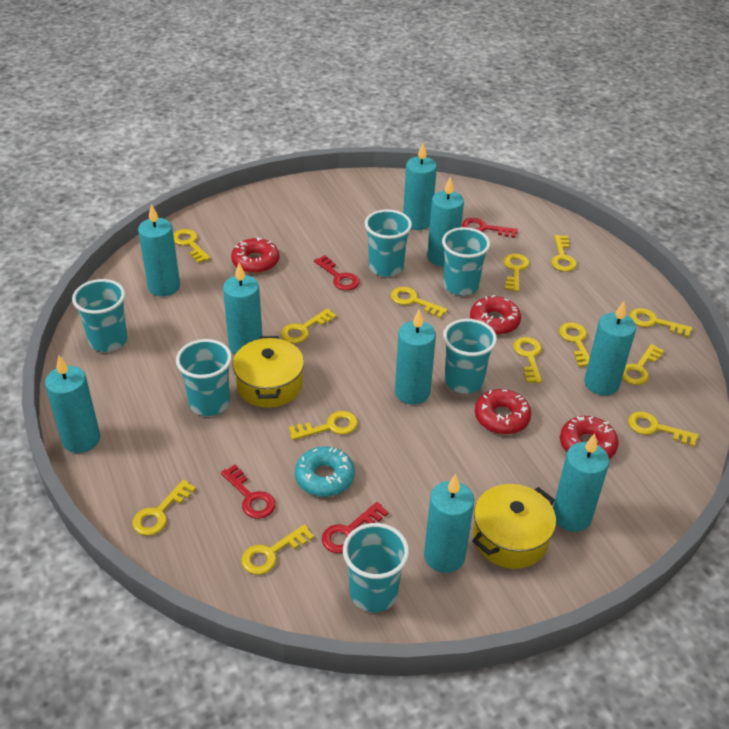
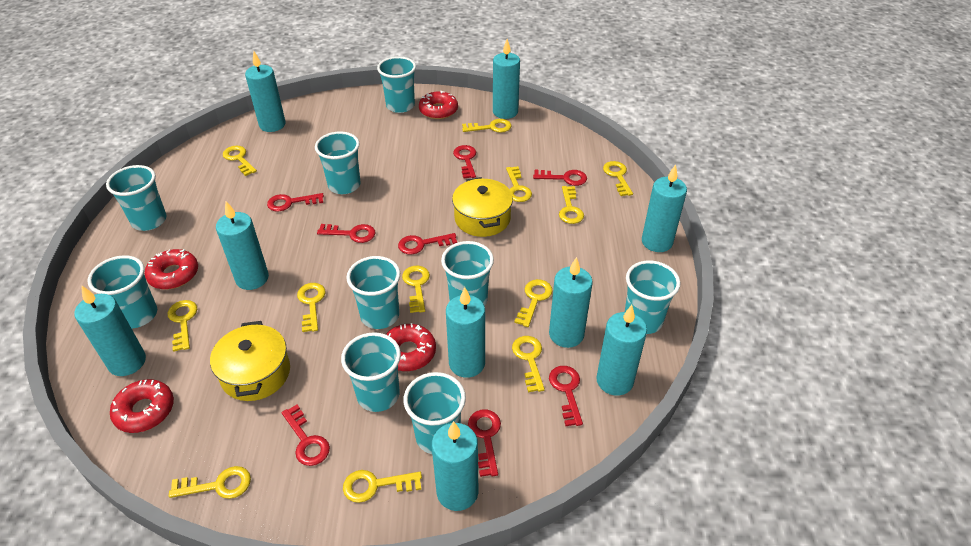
red key: [221,465,276,519] [314,255,360,291] [322,502,389,553] [462,218,518,238] = 4 -> [267,193,324,212] [282,405,330,466] [317,224,375,243] [398,233,457,254] [453,145,476,179] [468,410,501,477] [533,170,587,186] [549,366,583,426] = 8
turquoise cup: [72,279,128,352] [176,339,232,416] [343,523,409,612] [365,209,412,277] [442,227,490,296] [443,319,497,394] = 6 -> [88,255,157,328] [106,165,167,231] [315,132,361,194] [341,332,401,412] [347,256,400,329] [377,56,416,113] [403,372,466,454] [441,241,494,306] [625,261,680,334] = 9
turquoise donut: [295,446,355,497] = 1 -> none = 0
yellow key: [132,480,196,536] [173,229,211,263] [241,524,314,575] [281,308,337,344] [289,411,358,440] [391,287,448,318] [504,253,529,292] [513,337,542,383] [551,235,577,272] [559,322,590,367] [622,344,664,385] [628,411,698,447] [630,308,693,337] = 13 -> [168,300,197,352] [169,466,251,499] [223,146,257,176] [297,283,326,332] [343,470,422,503] [402,266,430,313] [462,119,512,133] [506,166,532,202] [512,336,545,392] [514,279,553,327] [559,186,584,224] [603,161,633,196] = 12

